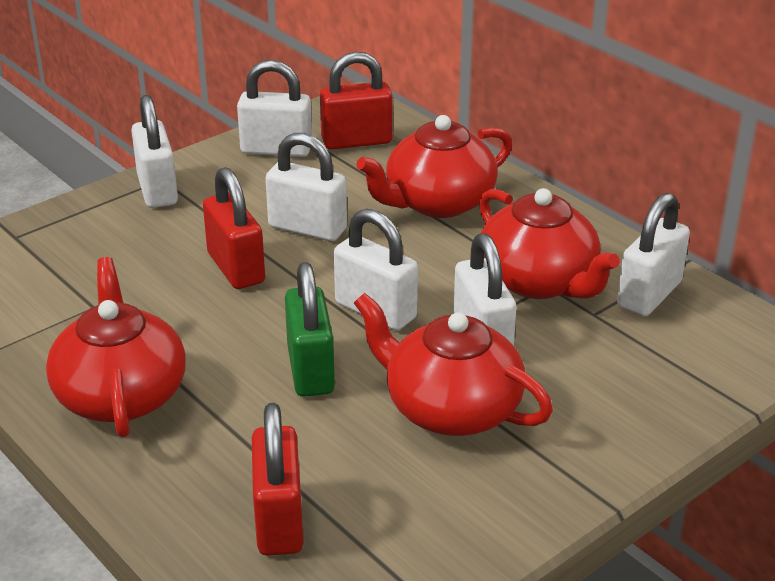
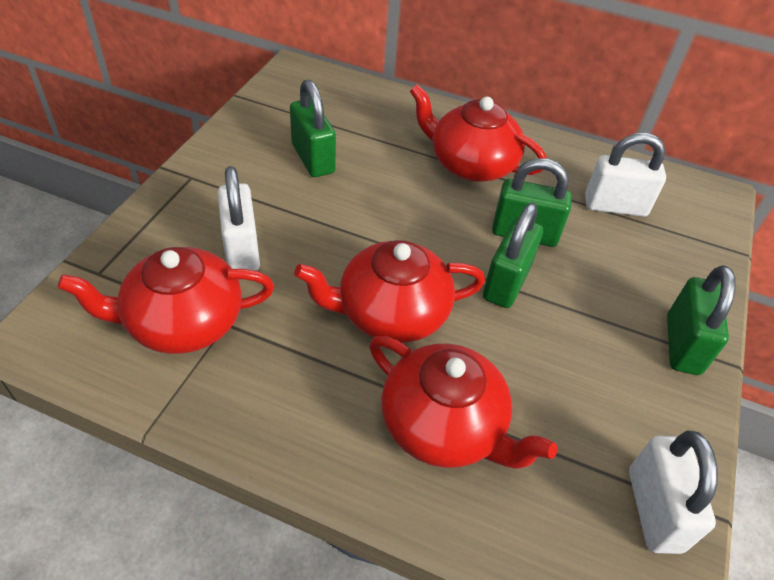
green padlock: [285,262,335,397] = 1 -> [290,79,336,177] [483,203,543,308] [492,158,572,247] [667,265,736,375] = 4
red padlock: [203,167,265,289] [252,403,303,556] [320,52,393,149] = 3 -> none = 0
white padlock: [131,95,178,208] [237,60,312,157] [265,133,347,241] [334,209,418,330] [453,233,517,346] [617,193,690,317] = 6 -> [218,166,260,271] [585,133,666,217] [629,431,718,554] = 3

